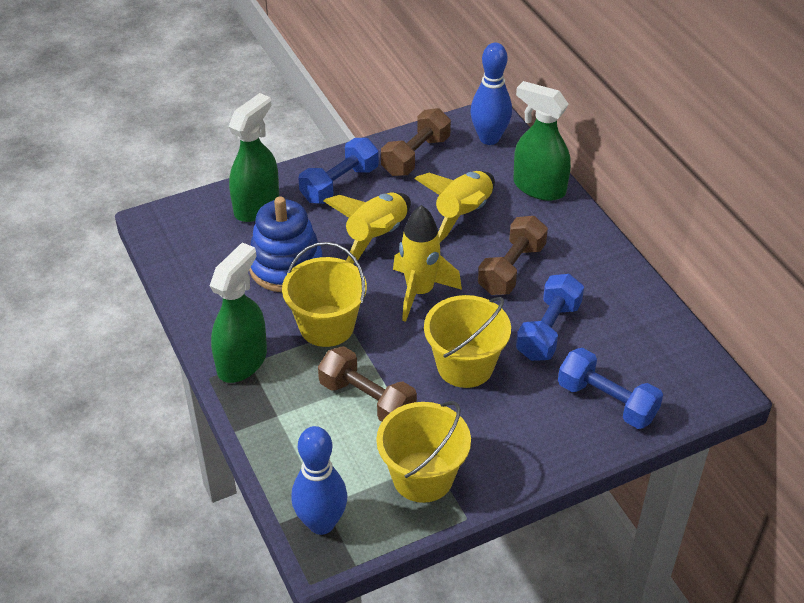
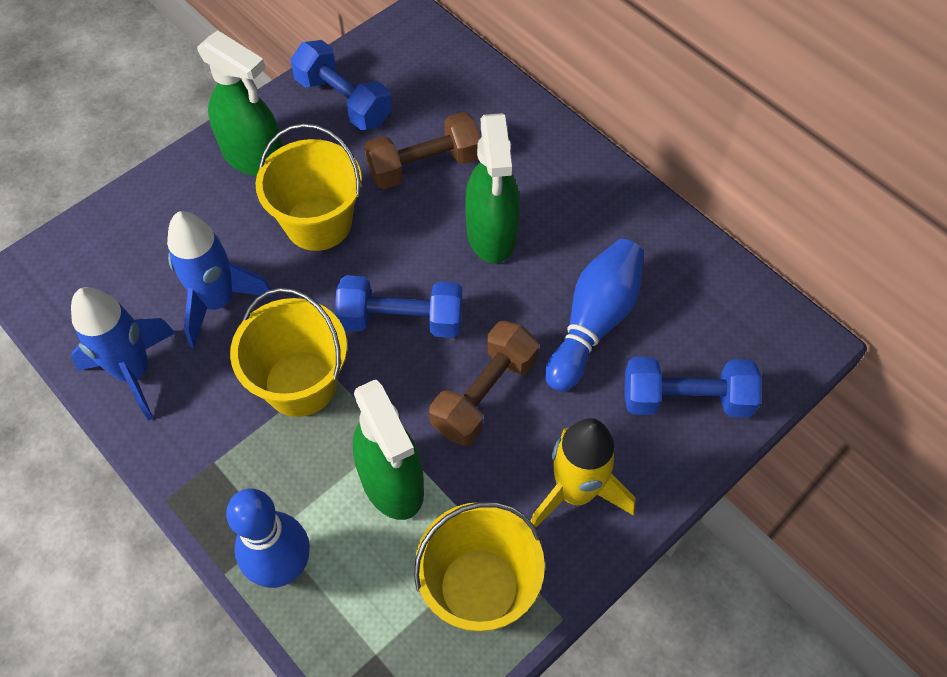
blue rocket: none = 0 -> [71,287,175,421] [167,211,273,348] = 2
blue stacking toy: [249,196,322,292] = 1 -> none = 0
brown dumbbell: [318,346,417,422] [381,108,451,176] [478,216,548,295] = 3 -> [364,112,481,189] [429,321,539,446] = 2
yellow rocket: [324,193,411,264] [393,205,462,322] [414,171,495,242] = 3 -> [531,418,635,527] = 1

